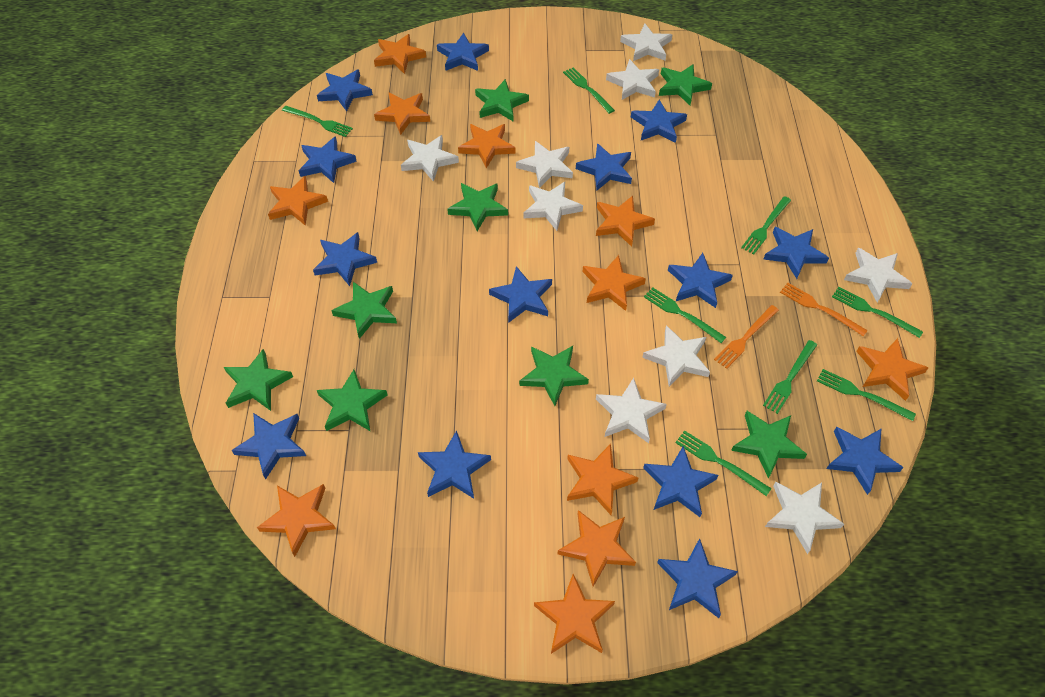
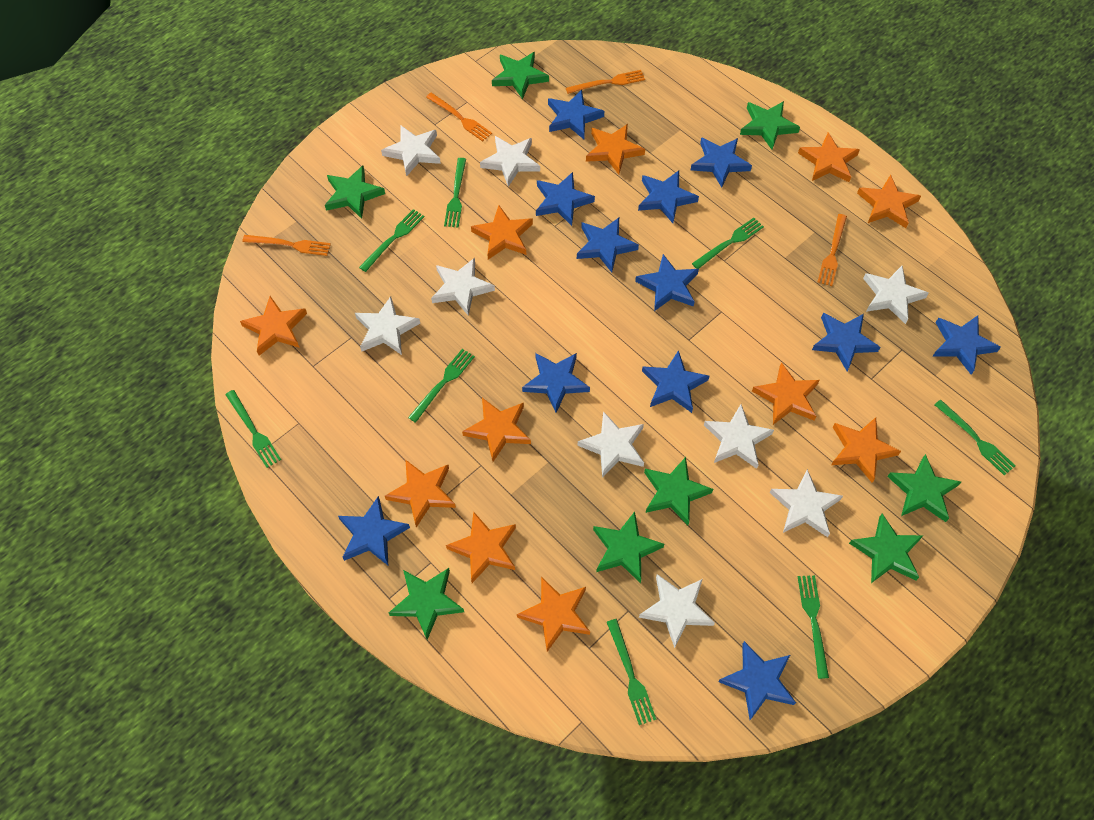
blue star: [232,413,306,479] [299,136,357,183] [313,232,377,286] [317,69,373,111] [418,430,491,499] [437,33,489,71] [489,266,552,323] [576,143,632,191] [631,100,687,143] [643,446,719,517] [657,538,738,618] [668,253,733,308] [763,227,829,279] [826,427,904,495] = 14 -> [338,496,410,565] [522,353,590,413] [536,172,595,226] [548,90,604,139] [577,218,639,272] [635,254,699,311] [638,171,699,223] [642,350,709,413] [691,137,752,188] [718,641,796,720] [812,313,880,371] [933,315,1001,375] = 12
orange fork: [714,305,779,369] [780,283,868,336] = 2 -> [242,235,331,256] [426,93,492,142] [566,70,645,94] [818,214,847,286] = 4

